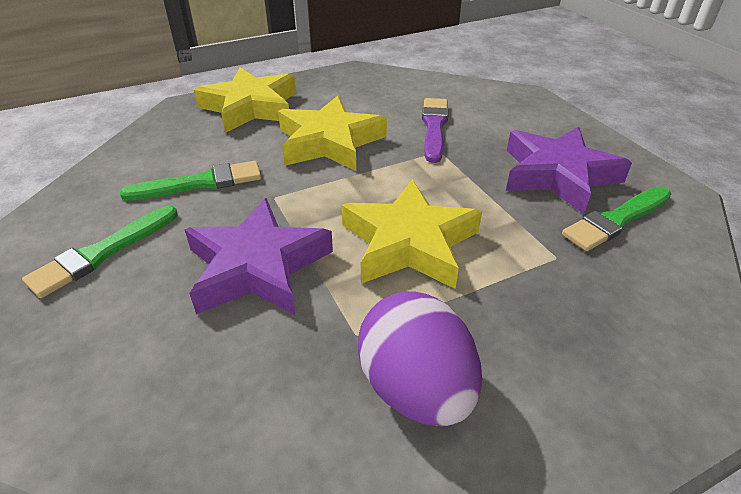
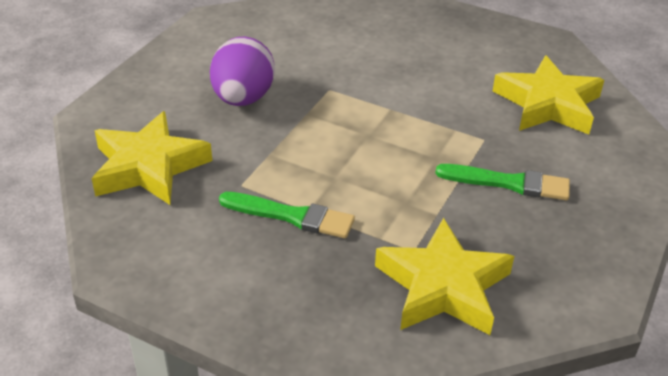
green brush: [22,206,178,298] [120,161,261,201] [562,186,671,251] = 3 -> [219,192,355,238] [435,164,570,200] = 2
purple brush: [422,98,448,163] = 1 -> none = 0
purple star: [184,198,333,315] [506,127,632,214] = 2 -> none = 0

